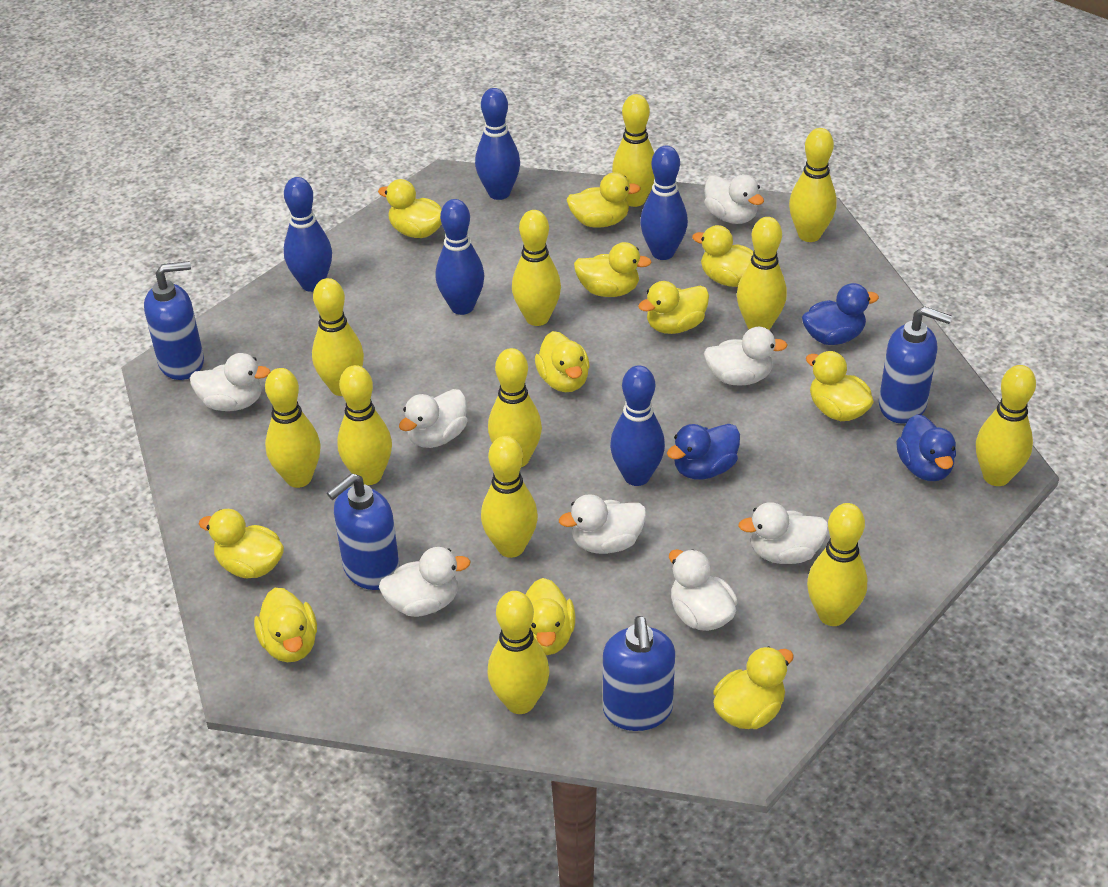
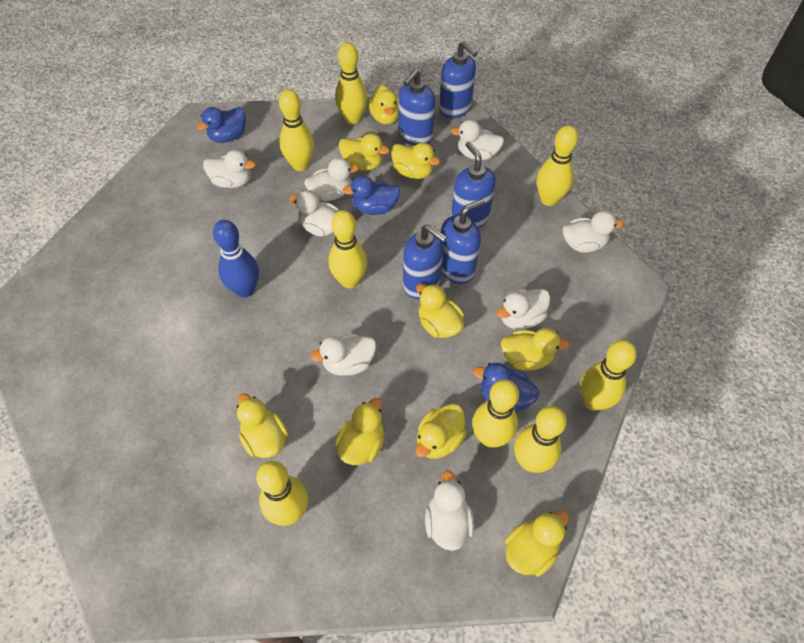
blue bowling pin: [284,177,332,292] [436,199,485,315] [475,88,520,200] [610,365,665,486] [640,146,688,260] = 5 -> [213,220,259,298] = 1
blue soap dispenser: [144,261,204,380] [327,473,400,590] [603,616,675,731] [879,306,952,424] = 4 -> [398,69,435,146] [403,224,447,299] [439,41,478,118] [441,198,485,284] [451,141,496,229] = 5
yellow bowling pin: [265,368,321,488] [312,278,364,396] [337,365,392,485] [481,436,538,558] [487,591,550,714] [488,348,542,467] [512,210,561,326] [612,94,655,207] [737,217,787,330] [789,128,837,242] [807,503,868,626] [976,365,1036,486] = 12 -> [256,461,308,526] [279,89,314,171] [328,210,367,288] [335,42,368,125] [472,379,519,447] [514,406,567,473] [537,125,578,206] [580,340,637,411] = 8
yellow duck: [199,509,284,578] [254,588,317,662] [378,179,442,238] [526,578,575,655] [535,331,590,392] [567,172,641,228] [574,242,652,297] [638,281,709,334] [692,225,753,287] [713,646,794,729] [806,351,874,421] = 11 -> [237,393,288,458] [335,398,384,465] [339,133,390,171] [368,84,398,125] [391,143,440,179] [415,404,467,459] [416,283,464,338] [501,328,570,371] [505,510,569,577] = 9

